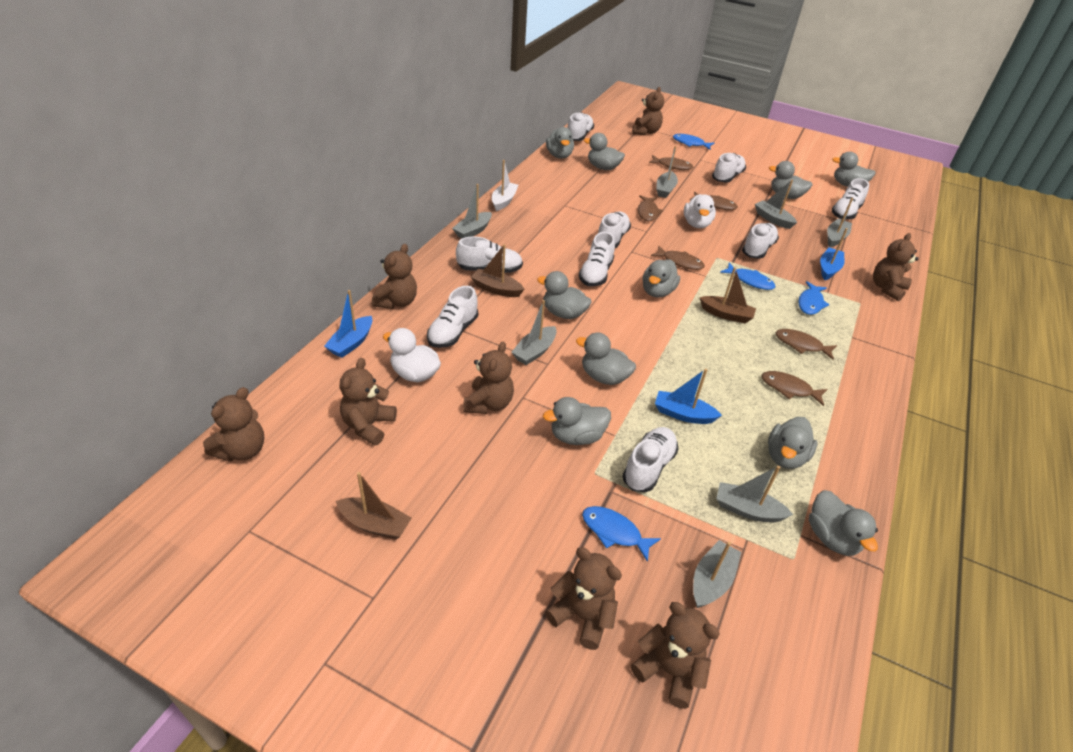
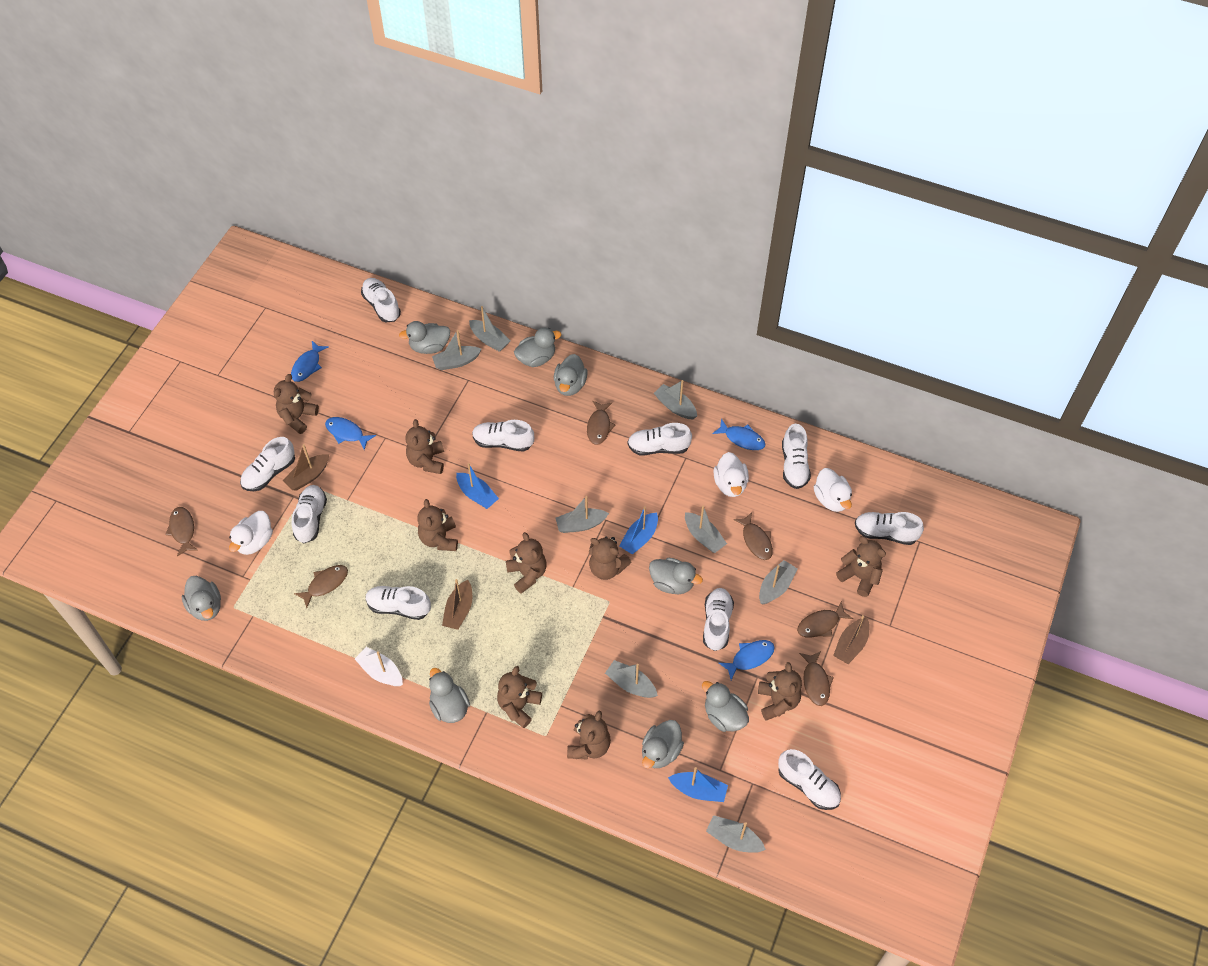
brown teddy bear: [203,387,264,462] [339,358,397,445] [372,244,417,309] [463,342,514,414] [545,547,622,650] [631,602,720,709] [632,87,664,135] [873,233,919,301] = 8 -> [274,374,319,434] [405,419,444,474] [417,499,458,551] [497,666,542,728] [506,532,547,594] [567,711,611,760] [589,537,631,580] [758,662,802,721] [836,536,886,597] = 9
grey boat: [452,184,492,238] [511,300,557,365] [656,146,678,198] [693,540,741,608] [716,466,793,522] [755,180,797,229] [827,198,853,247] = 7 -> [432,330,482,370] [469,306,510,352] [556,496,609,533] [605,660,658,698] [654,380,697,419] [685,505,727,553] [706,815,766,853] [759,560,797,605] = 8
grey duck: [537,271,592,319] [543,397,611,445] [546,127,574,159] [576,332,636,385] [584,133,625,170] [642,259,680,297] [768,417,817,469] [769,161,812,199] [809,490,878,556] [832,152,876,187] = 10 -> [182,576,221,621] [399,321,450,354] [429,668,470,723] [514,328,561,367] [554,354,588,396] [642,720,684,768] [649,558,703,594] [702,681,749,732] = 8
white duck: [383,328,441,382] [684,194,716,228] = 2 -> [229,511,273,555] [713,452,749,497] [814,468,852,512] = 3
white shoe: [427,286,478,348] [456,236,523,273] [568,112,594,141] [579,232,615,286] [598,211,631,248] [622,427,678,492] [712,153,746,182] [742,223,779,259] [832,178,869,219] = 9 -> [240,437,295,491] [292,485,327,543] [361,278,401,322] [366,586,431,620] [472,420,534,452] [627,423,692,456] [703,588,734,651] [778,749,841,810] [782,424,811,489] [855,512,924,545] = 10

